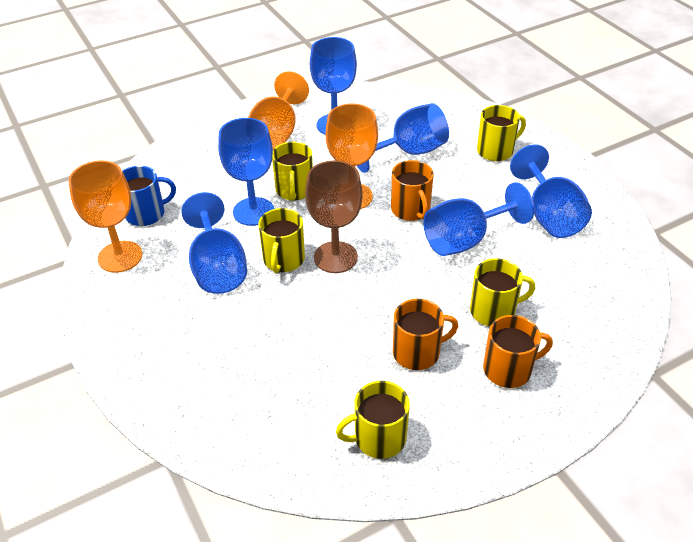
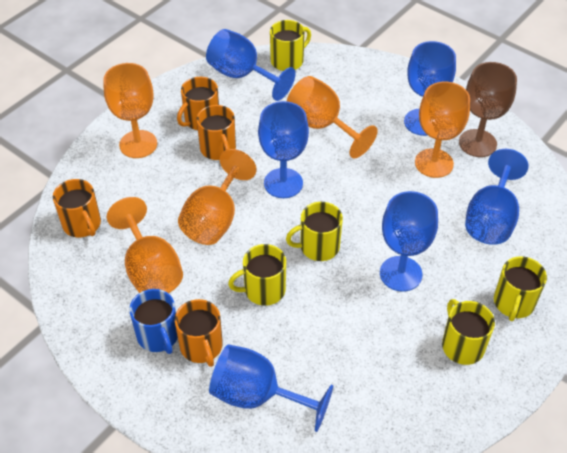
orange goblet: [69,161,142,273] [248,71,309,150] [326,104,378,209] = 3 -> [104,63,157,158] [107,197,183,293] [178,149,257,245] [287,76,378,158] [415,82,470,178] = 5
orange mug: [391,160,434,221] [393,299,458,370] [483,315,553,388] = 3 -> [53,179,101,238] [175,299,222,367] [177,77,219,130] [197,105,236,160] = 4

